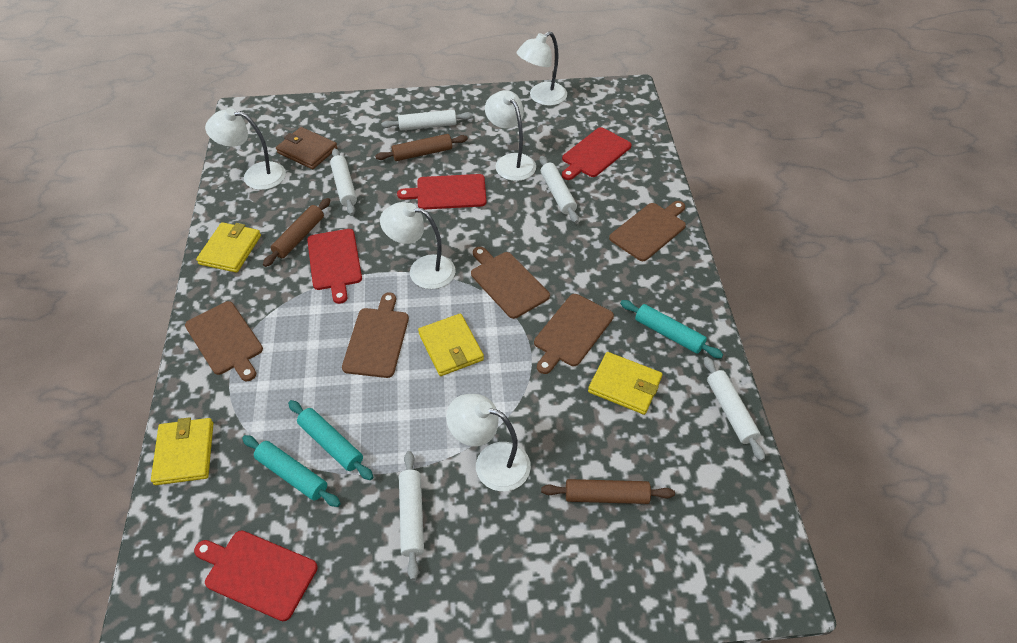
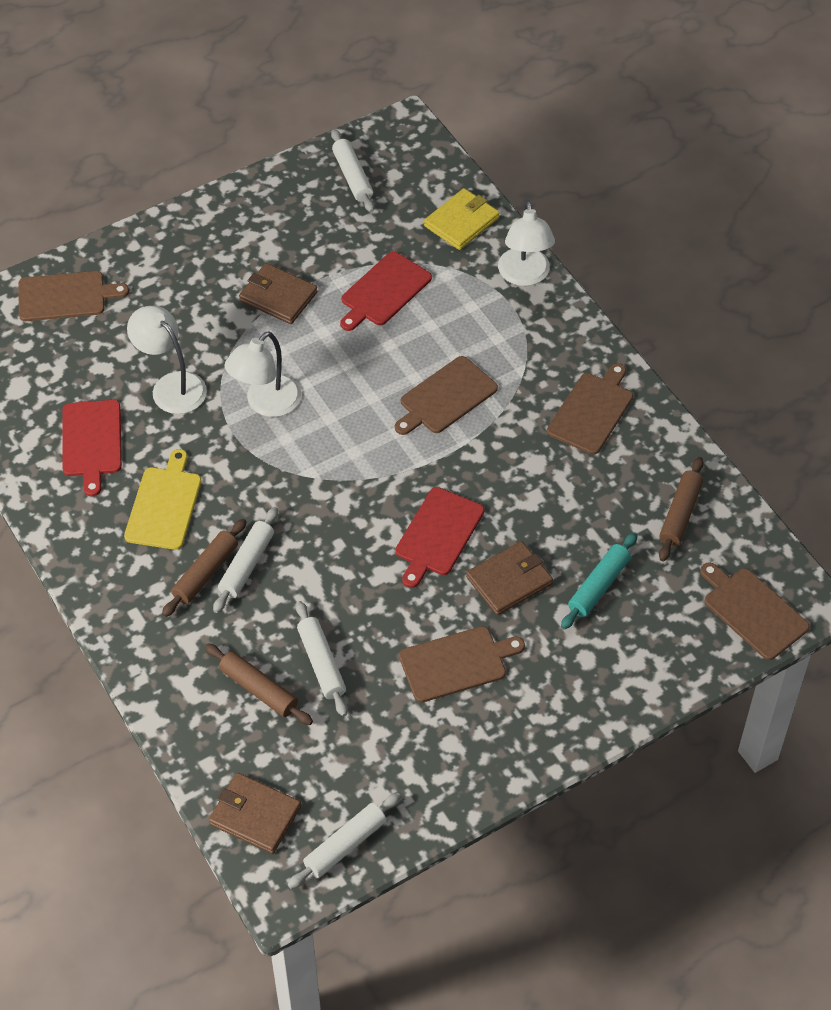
brown wallet: [276,127,338,169] = 1 -> [209,773,301,854] [239,263,318,324] [466,541,553,615] = 3
red cutting board: [194,530,318,621] [307,229,362,304] [397,174,486,210] [562,127,631,180] = 4 -> [63,400,122,496] [340,251,432,331] [395,487,484,588] = 3
turquoise rolling pin: [242,435,341,507] [288,400,373,480] [620,300,723,358] = 3 -> [561,532,637,630] = 1
white lamp: [205,108,286,190] [380,202,456,289] [446,394,531,491] [485,90,536,181] [517,31,567,106] = 5 -> [127,306,207,414] [224,331,301,417] [498,200,555,286] = 3
white rolling pin: [330,148,357,215] [381,109,473,131] [399,451,424,580] [539,156,579,223] [704,357,765,461] = 5 -> [213,507,278,613] [288,793,401,889] [296,601,348,717] [331,129,374,212] = 4
yellow cutting board: none = 0 -> [124,449,201,550] = 1
yellow wallet: [151,417,214,485] [196,222,261,273] [418,313,484,376] [588,352,663,415] = 4 -> [424,188,499,250] = 1

